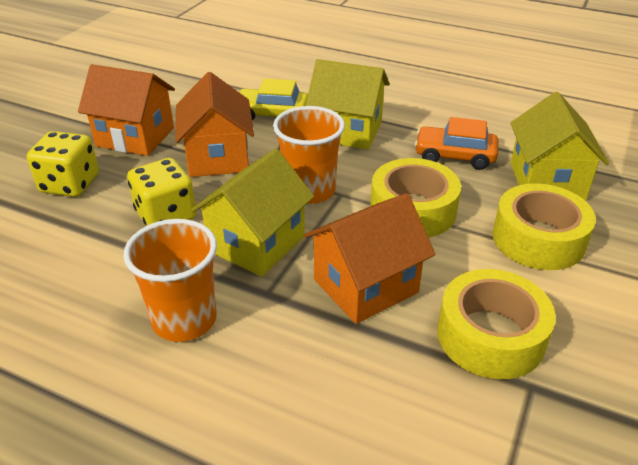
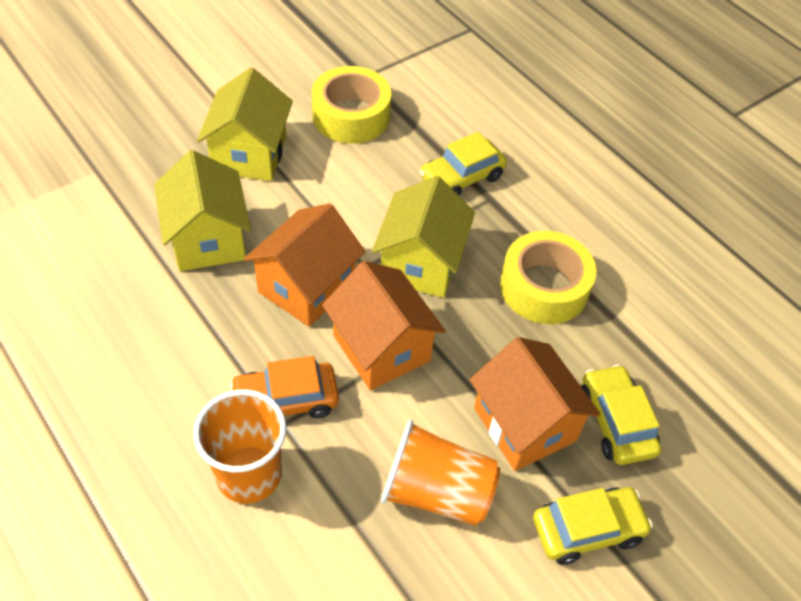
yellow car: [238,78,308,120] = 1 -> [419,132,507,196] [533,487,653,565] [581,364,661,465] = 3
yellow dice: [27,131,99,197] [127,158,197,226] = 2 -> none = 0
yellow tape: [370,158,461,237] [438,269,556,379] [493,183,596,270] = 3 -> [312,66,391,143] [500,231,596,324] = 2

